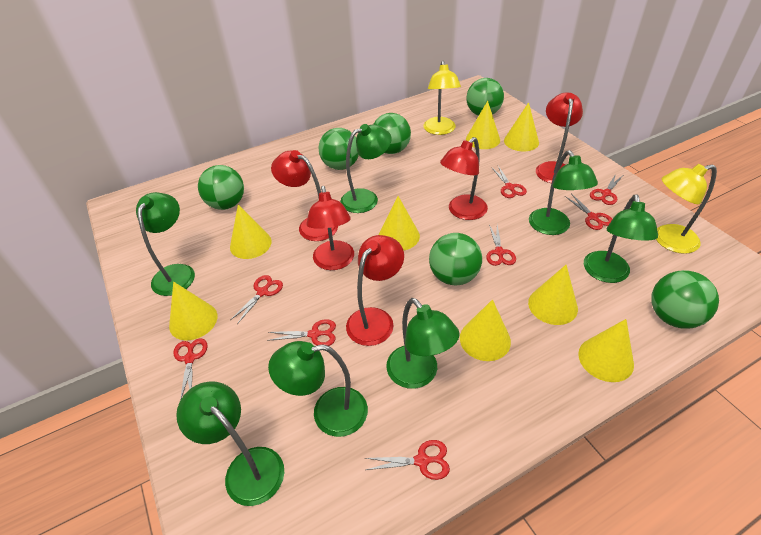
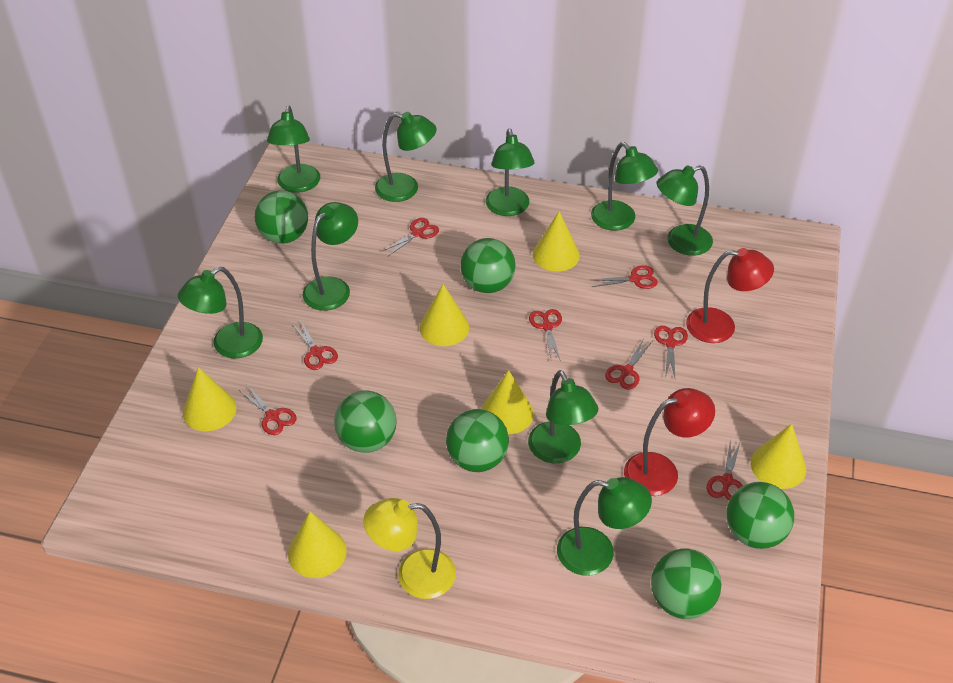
green lamp: [136,192,195,296] [176,381,284,506] [268,341,368,437] [340,124,392,213] [386,298,460,389] [529,150,598,235] [584,194,658,283] = 7 -> [178,267,263,358] [267,106,320,193] [303,202,358,311] [375,112,437,202] [486,128,535,216] [528,370,598,463] [557,477,652,576] [591,142,658,231] [656,165,713,256] = 9
red lamp: [271,150,338,241] [306,186,354,270] [346,235,404,346] [440,137,488,220] [536,92,583,183] = 5 -> [624,388,715,496] [686,248,774,343] = 2
yellow cone: [169,282,217,340] [230,204,272,259] [379,196,420,251] [460,299,511,361] [466,101,500,149] [504,102,539,151] [528,265,578,325] [578,319,634,382] = 8 -> [183,367,236,431] [288,511,347,578] [419,284,469,346] [482,370,534,434] [533,211,580,272] [751,424,806,489] = 6
yellow lamp: [424,61,461,135] [656,164,717,254] = 2 -> [363,498,456,599] = 1

